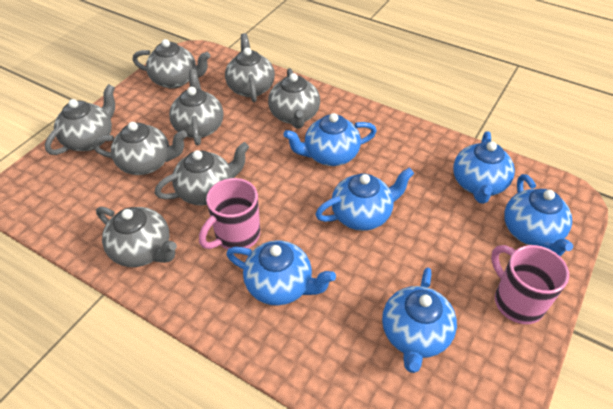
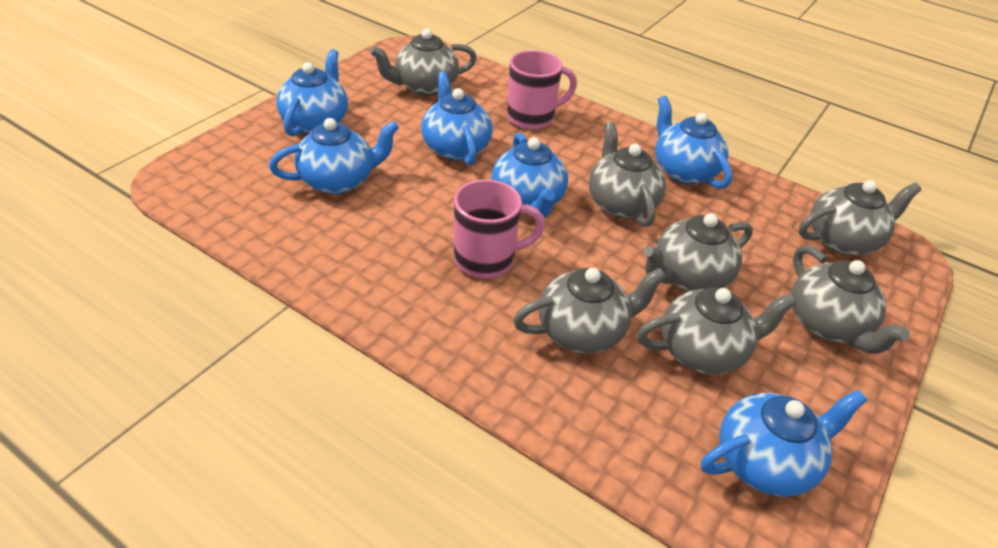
grey teapot: [45,84,115,155] [93,122,187,175] [96,207,177,267] [133,39,210,89] [155,142,249,205] [169,69,224,145] [225,33,275,102] [268,68,320,129] = 8 -> [370,29,477,96] [513,268,667,354] [589,122,666,227] [637,288,797,374] [644,213,753,291] [791,245,910,354] [799,180,922,255] = 7

